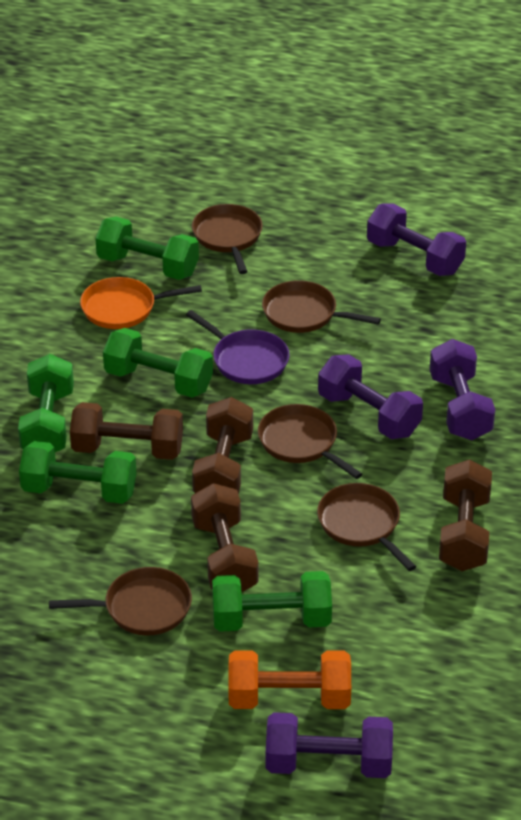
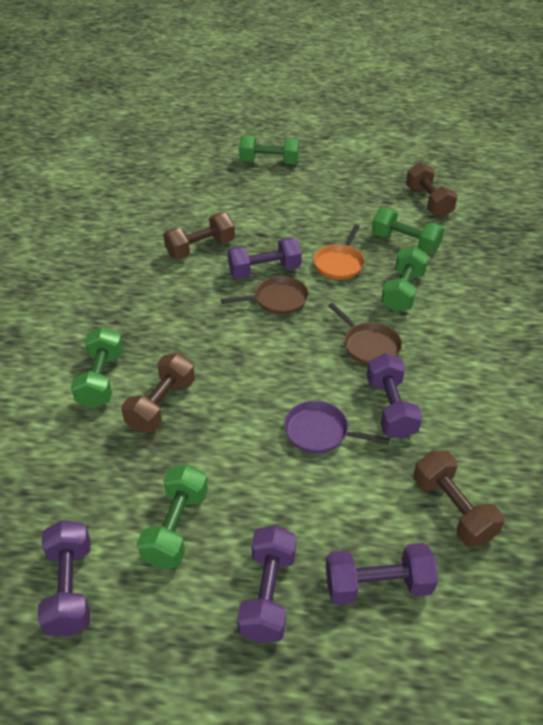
brown pan: [49,567,192,635] [192,204,263,274] [258,404,362,479] [262,280,381,333] [317,483,416,571] = 5 -> [221,276,309,314] [328,303,402,365] = 2
orange dumbbell: [228,650,351,709] = 1 -> none = 0
purple dumbbell: [266,712,393,778] [318,354,423,439] [367,204,466,276] [429,339,495,440] = 4 -> [38,520,90,637] [228,237,302,279] [237,526,297,643] [326,543,438,605] [366,353,422,439] = 5

